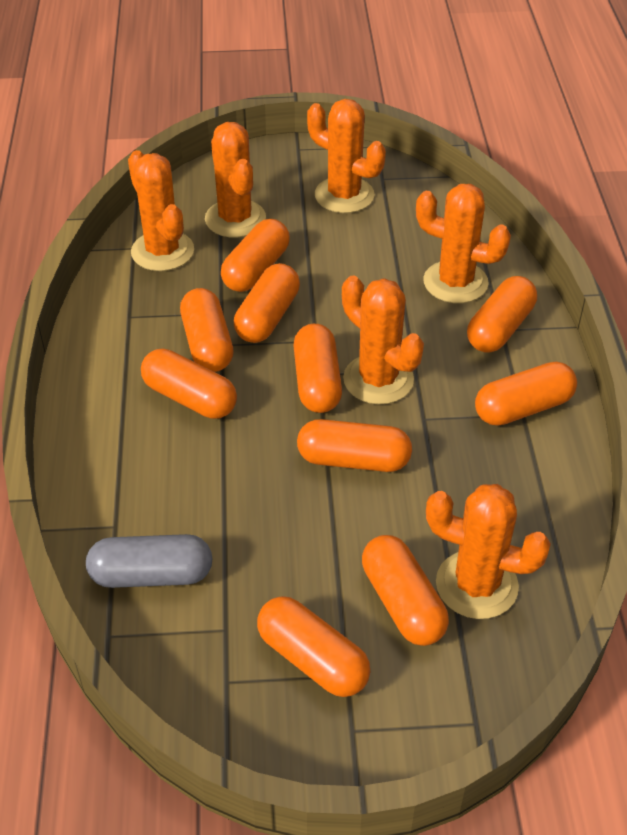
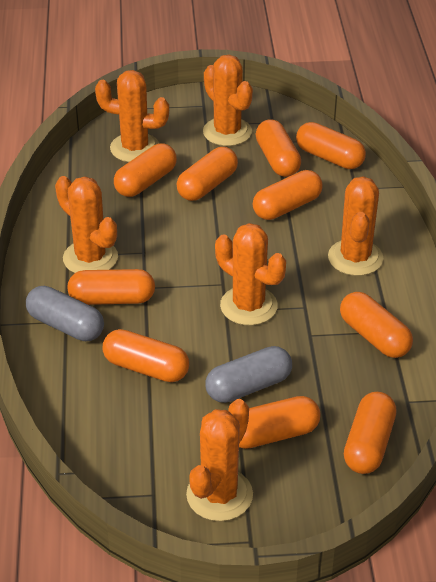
grey capsule: [86,534,212,588] = 1 -> [26,286,104,341] [205,346,292,403] = 2

